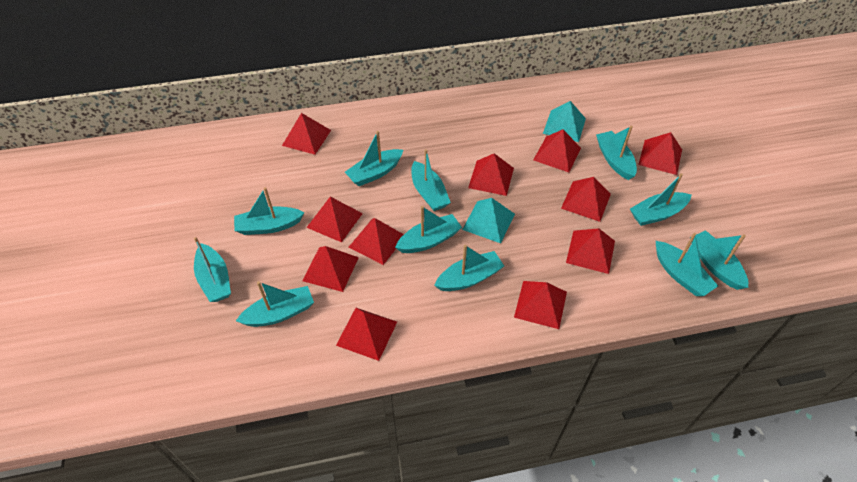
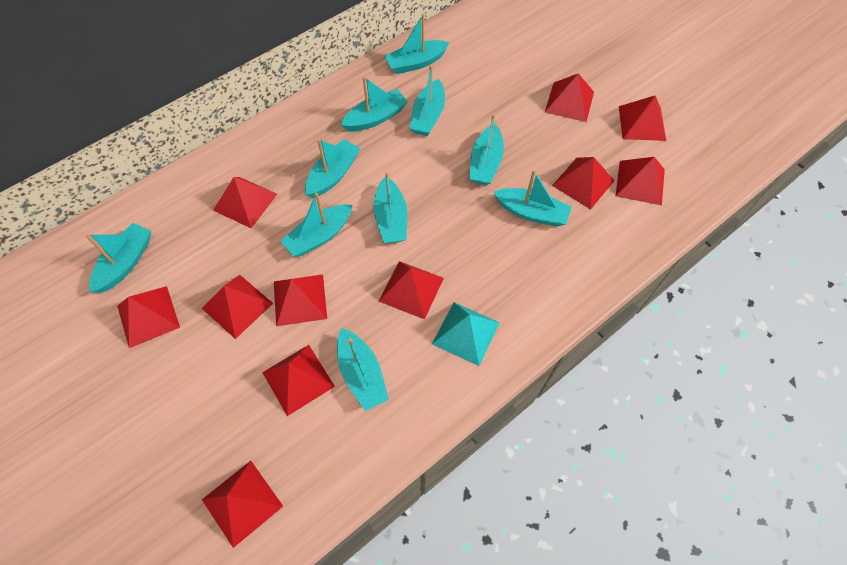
turquoise boat: [194,237,231,302] [234,187,304,235] [236,281,314,327] [345,131,403,186] [395,206,462,253] [411,149,451,211] [434,245,504,291] [596,126,637,180] [630,173,691,226] [656,233,718,296] [690,230,748,290] = 11 -> [85,223,151,293] [281,193,352,257] [305,139,361,198] [337,328,389,411] [341,76,408,132] [374,172,407,243] [384,14,450,74] [410,65,445,136] [469,114,504,185] [494,170,572,227] = 10
turquoise pyramid: [462,198,515,243] [543,101,586,142] = 2 -> [432,302,500,366] = 1

